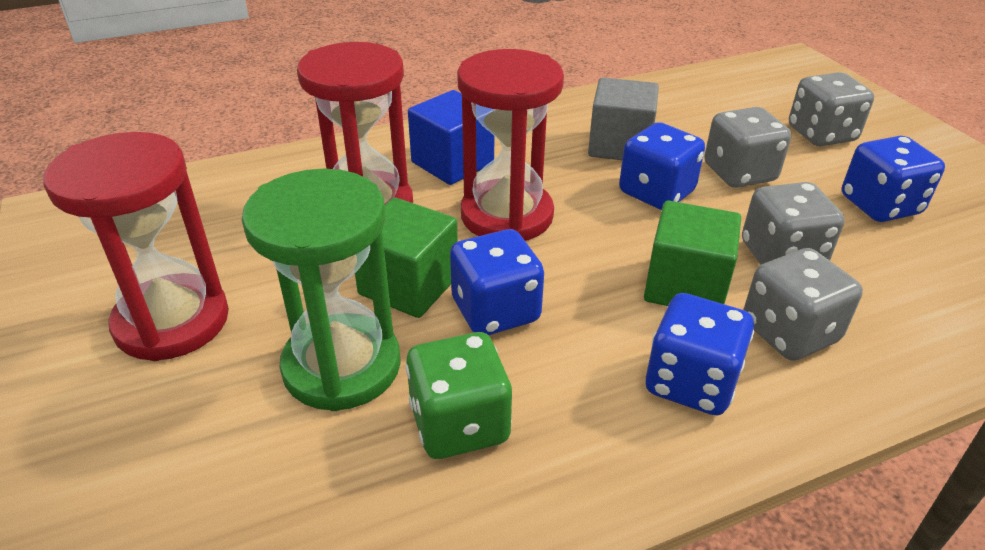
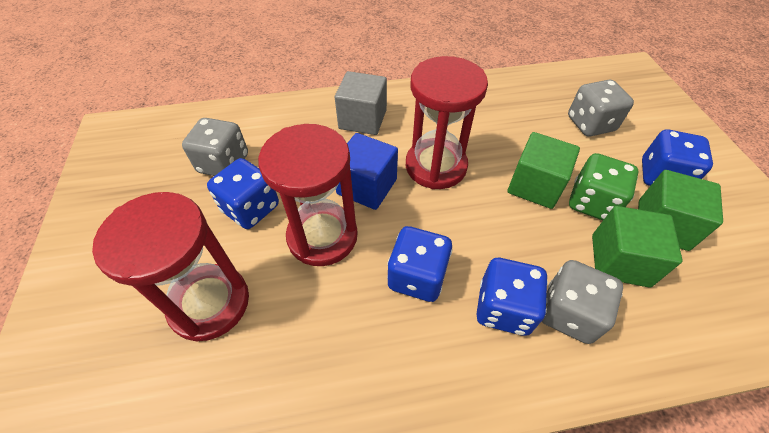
green cube: [355,198,458,318] [644,201,741,306] = 2 -> [508,132,580,209] [592,206,683,288] [638,170,723,251] = 3
green hourglass: [242,169,401,411] = 1 -> none = 0
grey dice: [704,107,791,188] [742,182,845,265] [743,248,863,361] [789,72,874,146] = 4 -> [182,118,248,176] [541,260,623,344] [568,80,634,137] = 3

